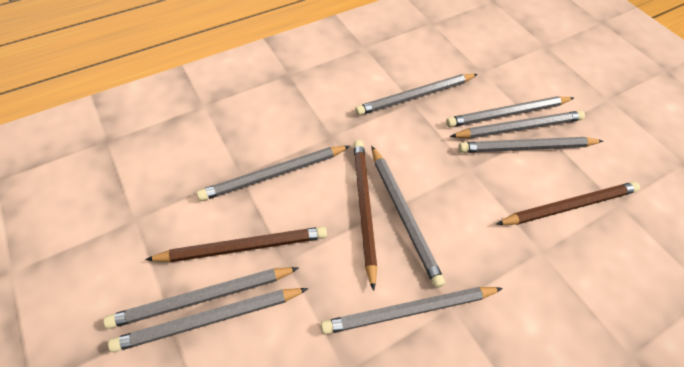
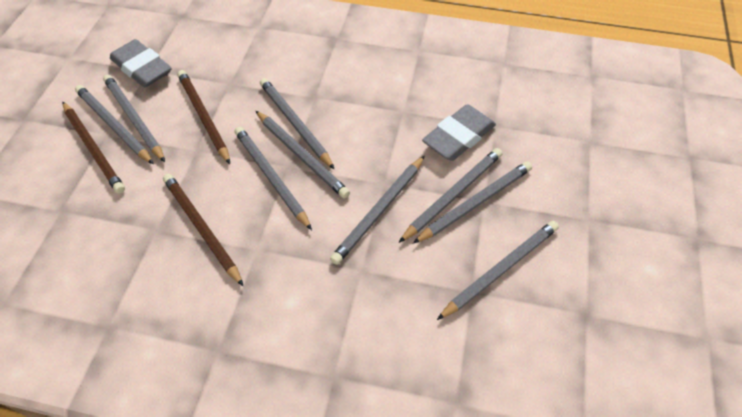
grey eraser: none = 0 -> [110,39,172,87] [422,104,496,161] = 2

